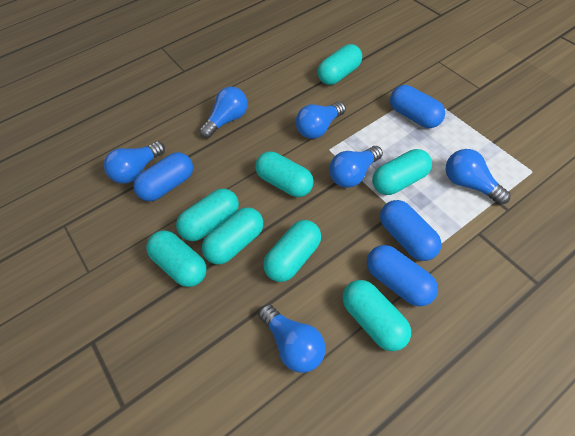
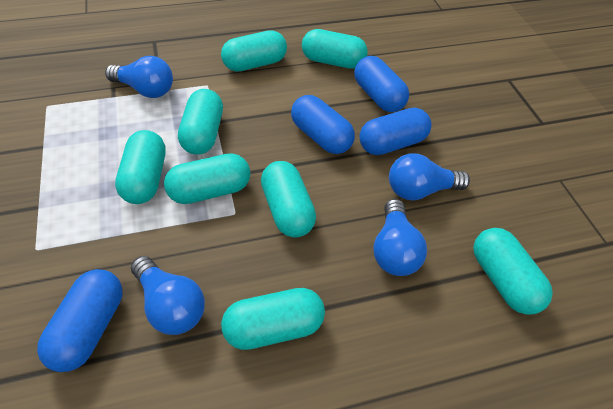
blue light bulb: [104,141,165,184] [199,87,248,138] [258,304,325,373] [296,102,346,139] [329,146,383,188] [446,149,511,205] = 6 -> [105,56,173,98] [131,256,205,335] [373,199,427,276] [389,153,470,201] = 4

